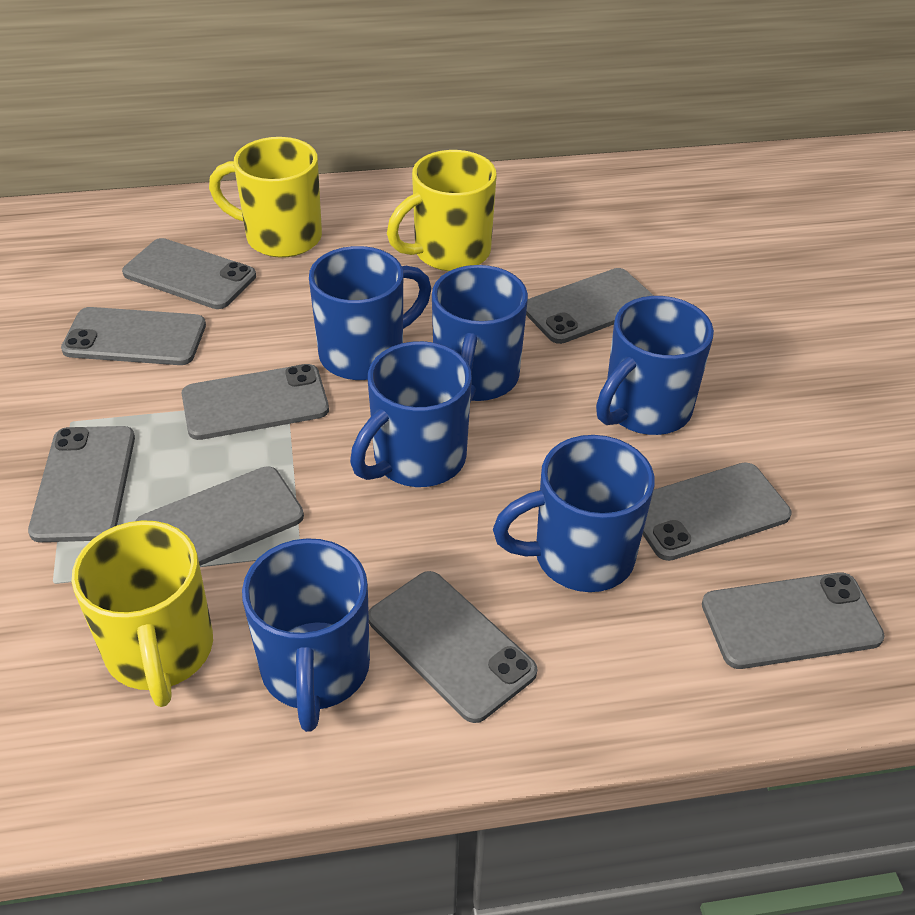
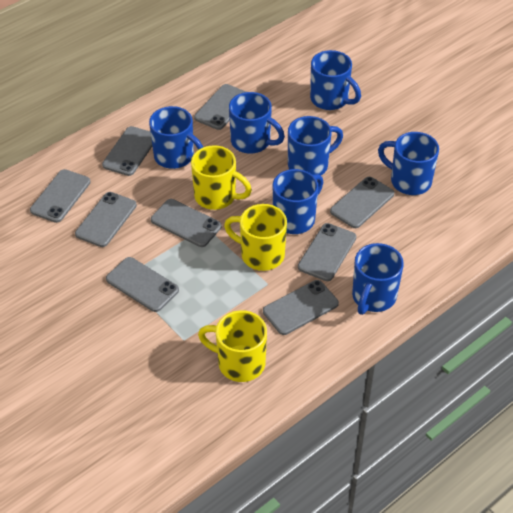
blue mug: [242,538,370,732] [309,246,431,380] [350,341,472,487] [432,265,528,402] [493,435,655,592] [596,296,714,435] = 6 -> [149,106,203,169] [229,92,285,154] [273,169,323,234] [288,116,343,176] [310,50,361,110] [352,243,404,315] [378,132,439,195] = 7

